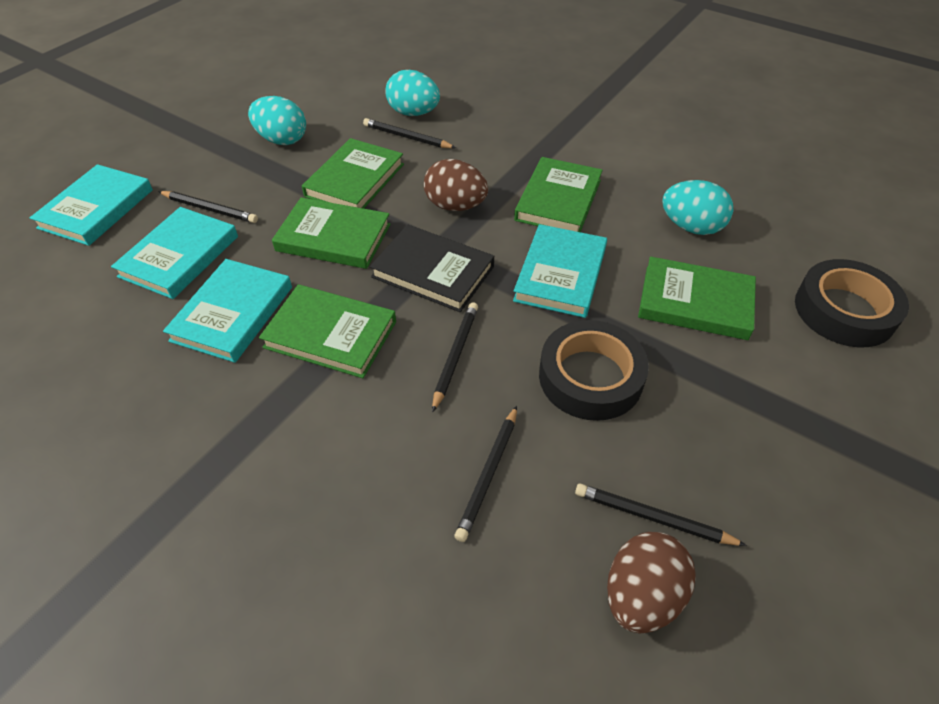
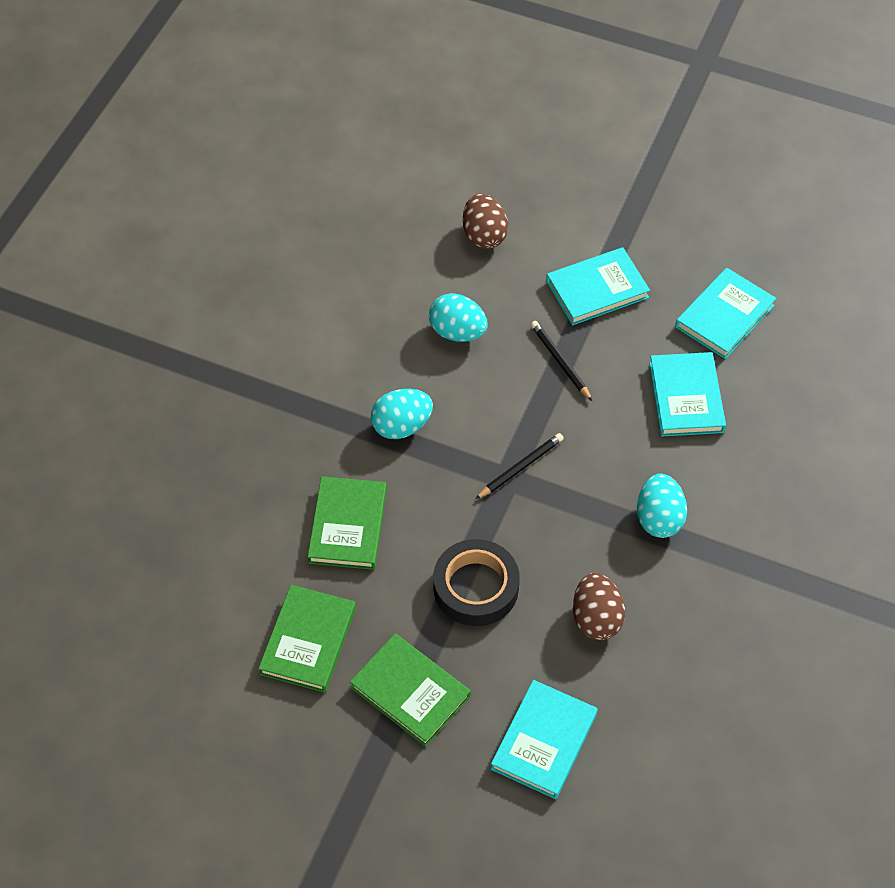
black book: [370,224,494,312] = 1 -> none = 0
black pencil: [158,191,258,223] [363,118,456,148] [432,302,478,412] [454,406,517,542] [575,483,747,546] = 5 -> [476,433,564,499] [531,321,592,401] = 2
black tape: [539,320,649,421] [795,259,909,347] = 2 -> [433,539,520,626] = 1
green book: [259,284,396,378] [272,197,390,269] [302,138,404,209] [514,157,603,232] [638,256,756,340] = 5 -> [258,585,356,693] [308,476,387,570] [350,634,471,747] = 3

